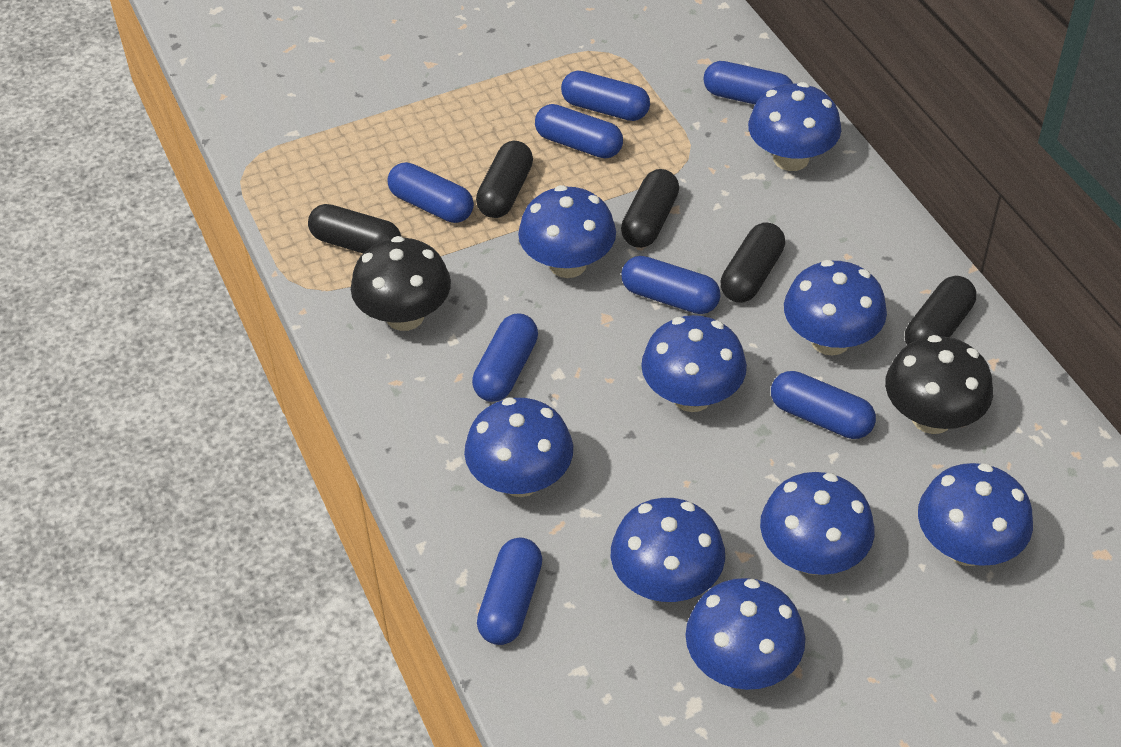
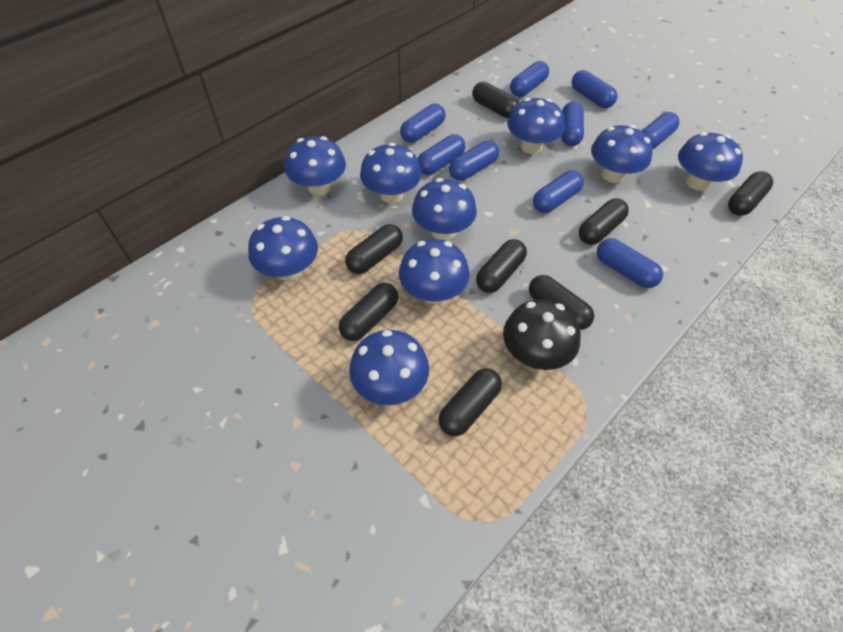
black capsule: [308,204,401,253] [476,141,533,218] [621,169,679,248] [720,222,785,303] [905,276,976,345] = 5 -> [339,283,398,341] [345,224,403,274] [438,368,502,436] [472,82,519,118] [476,239,527,293] [529,275,594,330] [579,198,629,245] [728,171,773,216] = 8
black mushroom: [351,236,451,331] [885,335,993,434] = 2 -> [503,299,580,370] = 1
blue capsule: [388,162,474,223] [472,314,538,402] [477,537,542,645] [535,104,623,159] [561,71,650,121] [621,256,720,314] [703,61,793,104] [771,371,876,439] = 8 -> [400,104,446,143] [417,134,465,175] [449,141,499,181] [510,61,549,97] [533,171,584,213] [561,102,584,146] [572,70,617,108] [597,238,663,288] [642,112,679,149] = 9

